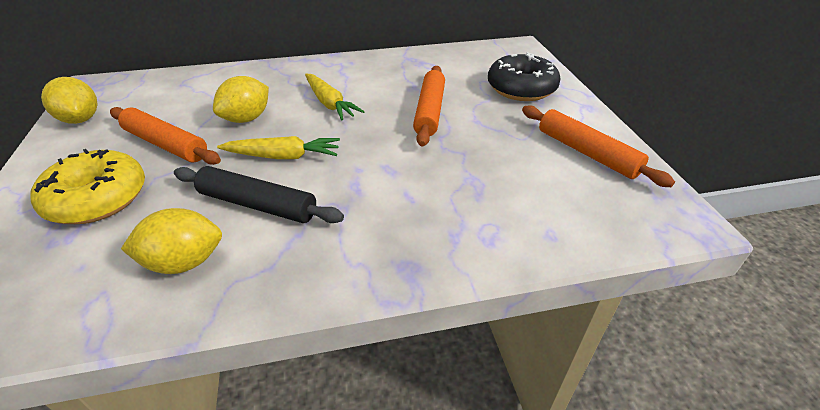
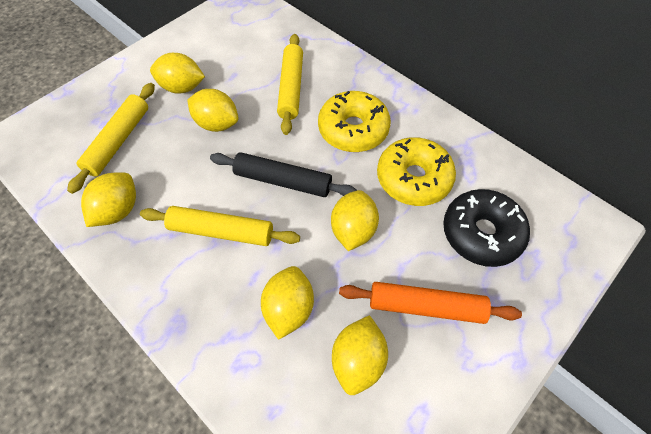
orange rolling pin: [110,107,221,165] [413,66,445,146] [522,105,675,187] = 3 -> [339,282,522,324] = 1
yellow carrot: [217,136,340,159] [305,74,365,120] = 2 -> none = 0
yellow donut: [30,149,145,224] = 1 -> [318,91,391,152] [377,137,456,206] = 2
yellow lemon: [41,77,97,124] [121,208,222,274] [213,76,269,123] = 3 -> [81,172,136,227] [150,53,205,94] [187,89,238,132] [261,266,314,340] [331,190,379,251] [332,315,388,395] = 6
yellow rolling pin: none = 0 -> [67,83,155,194] [140,206,300,246] [277,34,303,135] = 3

